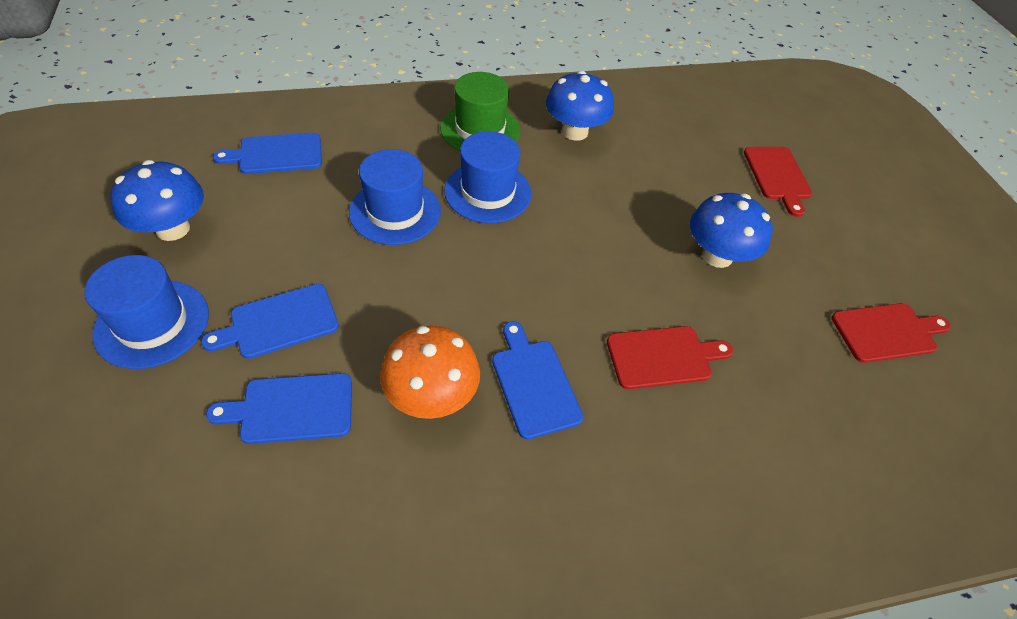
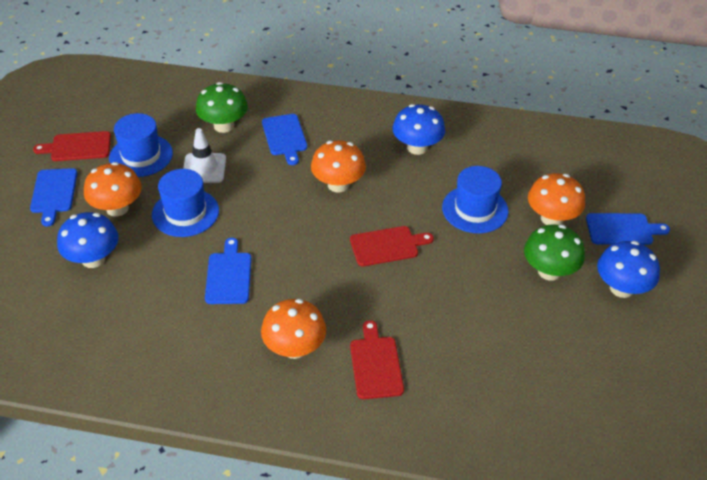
green hat: [440,72,520,151] = 1 -> none = 0
green mushroom: none = 0 -> [196,82,248,133] [524,224,585,281] = 2
orange mushroom: [380,326,480,419] = 1 -> [84,162,142,217] [261,299,326,359] [311,140,366,192] [528,173,585,225] = 4
white traffic cone: none = 0 -> [183,128,226,183] = 1

